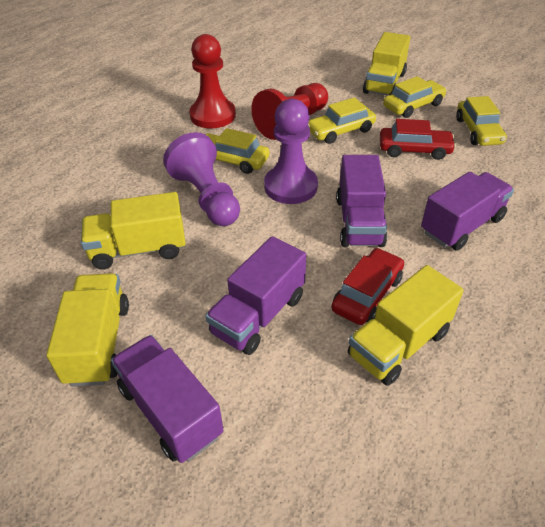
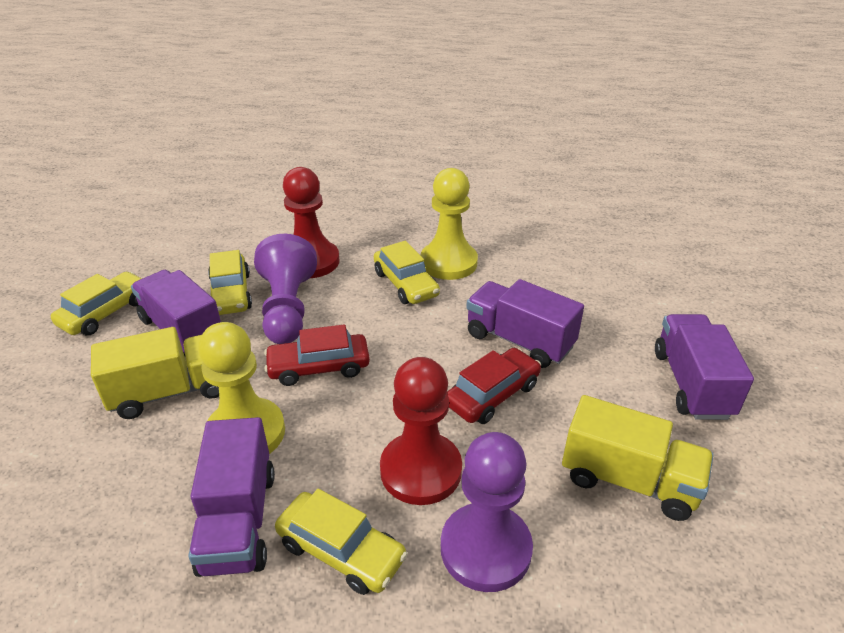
yellow pawn: none = 0 -> [198,322,285,454] [420,168,478,280] = 2
yellow truck: [46,273,129,387] [81,192,186,270] [348,265,464,386] [363,32,411,95] = 4 -> [91,327,219,419] [562,395,714,521] = 2

